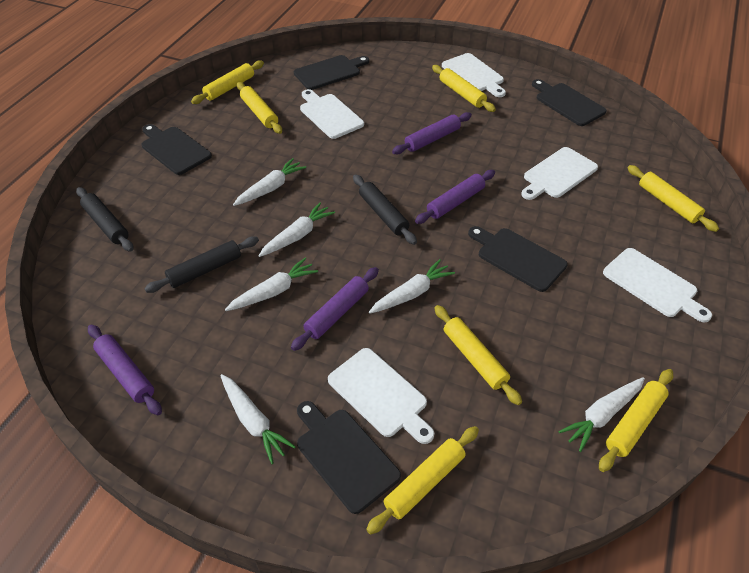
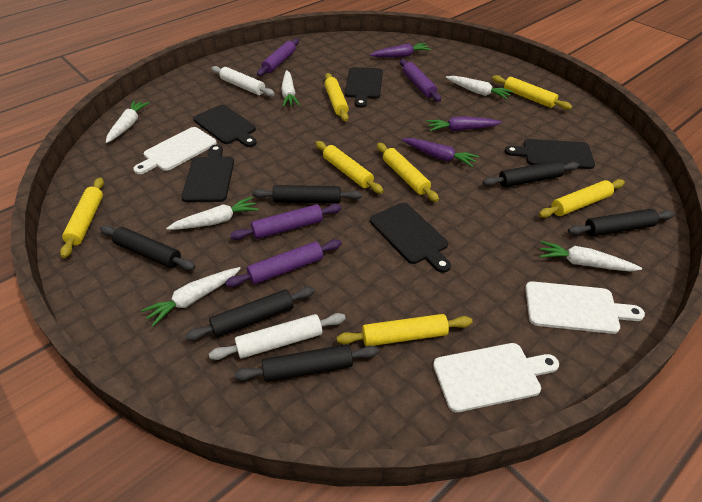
black rolling pin: [76,187,133,252] [144,236,259,293] [353,175,417,245] = 3 -> [100,225,196,271] [185,287,315,341] [234,344,379,382] [252,185,362,203] [483,161,579,187] [568,209,675,237] = 6
purple carrot: none = 0 -> [370,43,431,57] [402,138,479,167] [426,116,502,131] = 3
white cutting board: [300,89,364,139] [328,348,434,444] [442,53,506,97] [521,147,598,200] [603,248,712,323] = 5 -> [133,127,217,174] [433,343,559,412] [525,281,645,334] = 3
white rolling pin: none = 0 -> [209,313,346,360] [212,66,275,96] = 2

